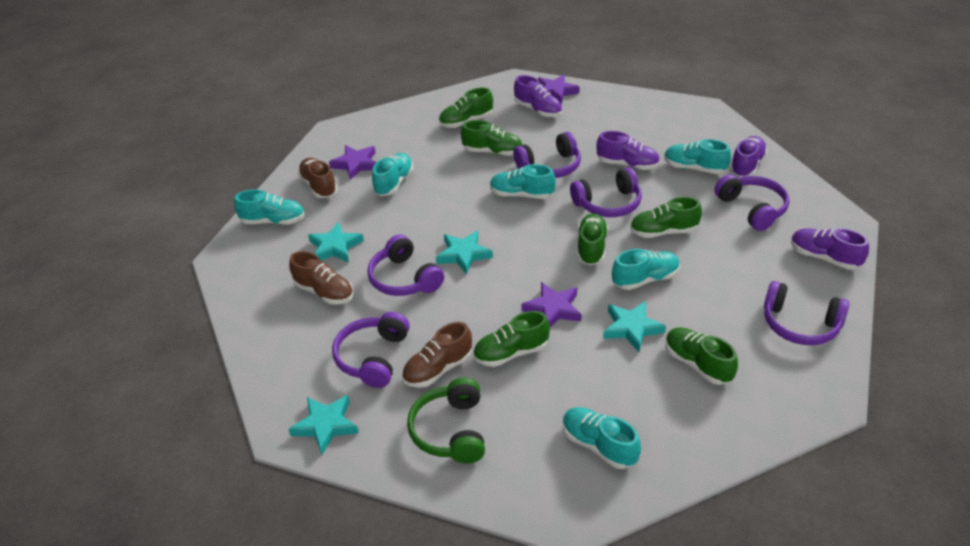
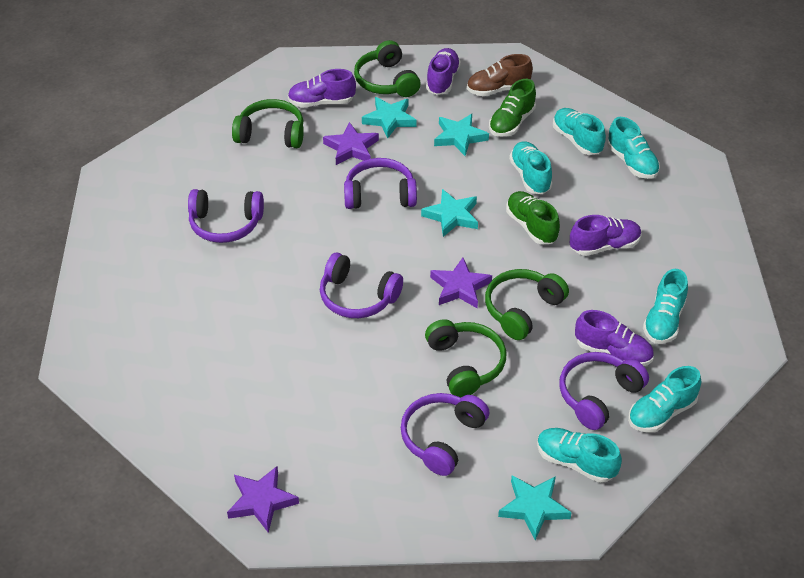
brown shoe: [289,251,353,305] [298,158,338,198] [402,322,472,388] = 3 -> [467,54,533,96] = 1
green headphones: [407,377,485,463] = 1 -> [232,99,304,148] [354,40,421,97] [425,319,506,397] [485,269,569,340] = 4
green shoe: [439,87,493,128] [461,120,522,156] [473,311,550,367] [577,213,608,265] [630,197,702,238] [665,327,738,385] = 6 -> [489,79,536,137] [506,191,560,245] = 2
purple headphones: [332,312,410,388] [367,234,444,296] [513,132,581,178] [570,167,642,217] [714,175,789,231] [764,281,849,345] = 6 -> [188,189,264,243] [320,252,403,318] [344,158,417,209] [401,393,489,476] [559,352,649,430] = 5

